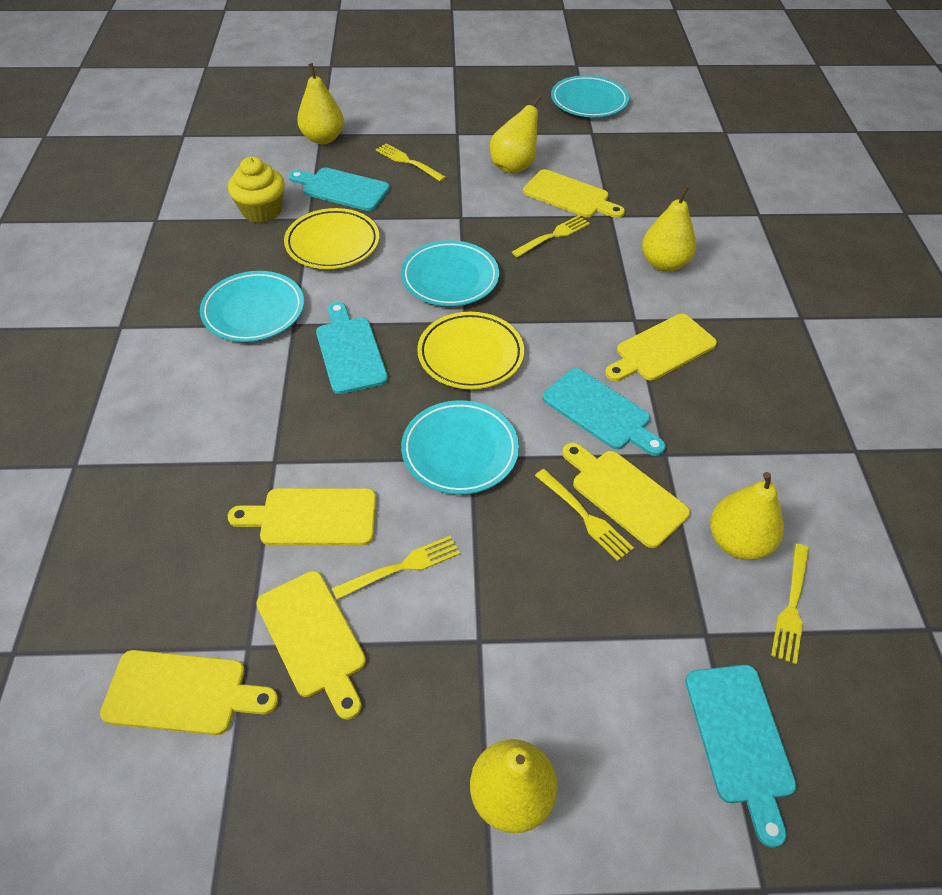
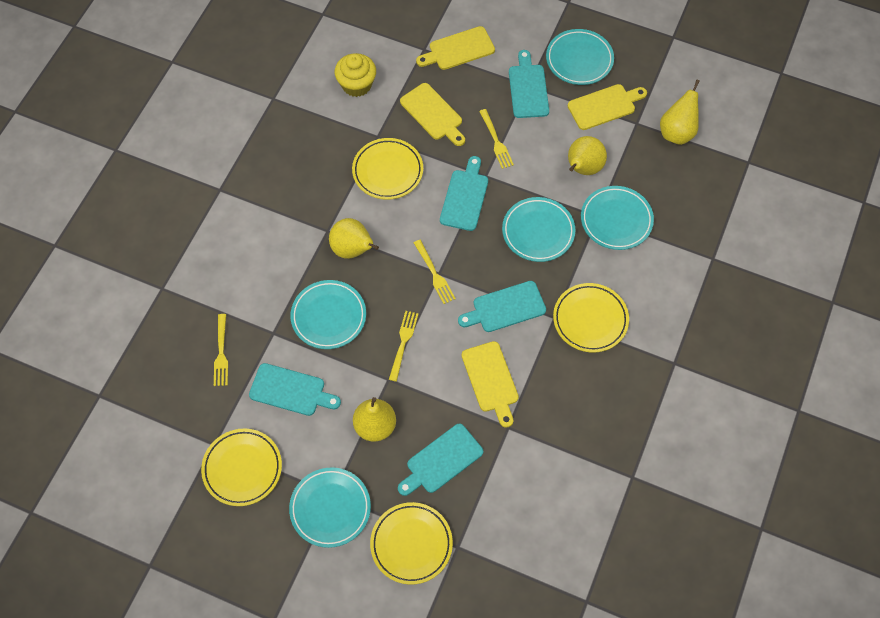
turquoise cutting board: [289,168,390,211] [316,302,388,394] [542,368,665,456] [685,665,796,848] = 4 -> [249,363,341,416] [398,424,483,496] [440,156,488,231] [458,281,546,332] [509,50,549,118] = 5
turquoise plate: [200,271,304,342] [401,240,499,306] [401,400,519,495] [551,75,629,117] = 4 -> [289,467,371,548] [291,280,366,349] [502,197,575,262] [546,29,614,85] [581,186,654,250] = 5
yellow cutting board: [100,650,278,735] [228,488,376,545] [256,571,366,720] [523,169,625,218] [562,443,690,548] [605,314,717,381] = 6 -> [400,83,465,146] [416,26,495,70] [462,341,519,428] [568,84,647,130] = 4
yellow fork: [332,536,460,600] [376,143,446,182] [512,215,590,258] [535,469,634,561] [771,544,809,664] = 5 -> [214,314,228,386] [389,311,419,382] [414,240,456,304] [479,109,514,169] = 4
yellow pear: [297,63,344,144] [470,739,557,833] [490,95,542,174] [642,186,696,272] [710,472,784,560] = 5 -> [329,218,379,259] [353,397,396,442] [568,136,607,175] [660,80,699,145] = 4
yellow plate: [284,208,379,269] [417,312,524,389] = 2 -> [201,429,282,506] [352,138,423,200] [370,502,453,585] [553,283,629,352] = 4

